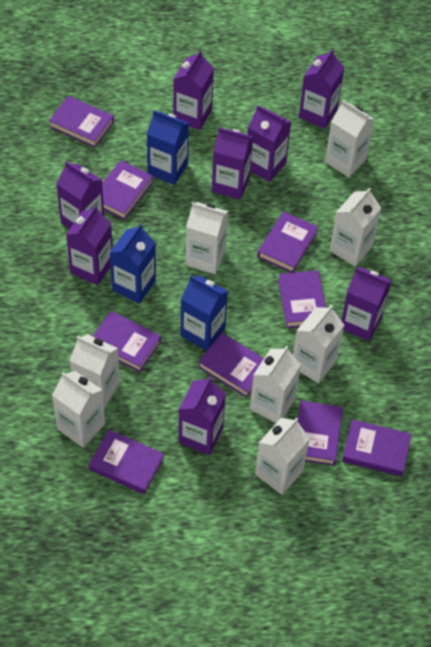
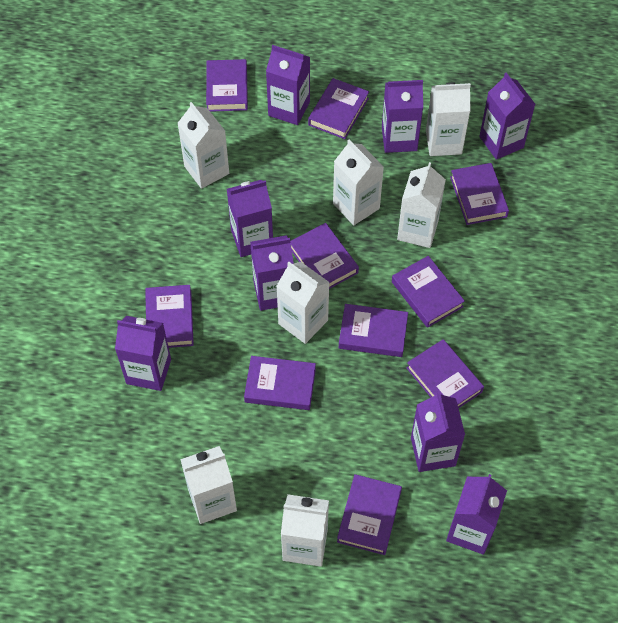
blue carton: [110,224,156,304] [147,110,189,185] [181,275,228,351] = 3 -> none = 0
purple book: [49,96,114,148] [89,430,164,494] [93,311,161,372] [102,160,153,220] [198,333,264,398] [257,211,318,273] [278,270,326,328] [298,401,343,466] [342,419,412,476] = 9 -> [145,285,194,348] [206,59,248,112] [244,356,316,410] [290,223,359,289] [308,78,369,139] [337,474,402,555] [339,304,408,357] [392,256,465,328] [407,339,484,408] [450,163,509,225] = 10
white carton: [52,371,105,448] [70,334,120,408] [186,202,228,274] [250,346,301,423] [255,418,310,495] [293,305,344,383] [325,100,374,177] [330,187,381,267] = 8 -> [177,102,229,189] [180,446,237,524] [276,262,330,344] [281,494,329,567] [333,140,384,225] [397,162,446,248] [426,82,471,156] = 7

